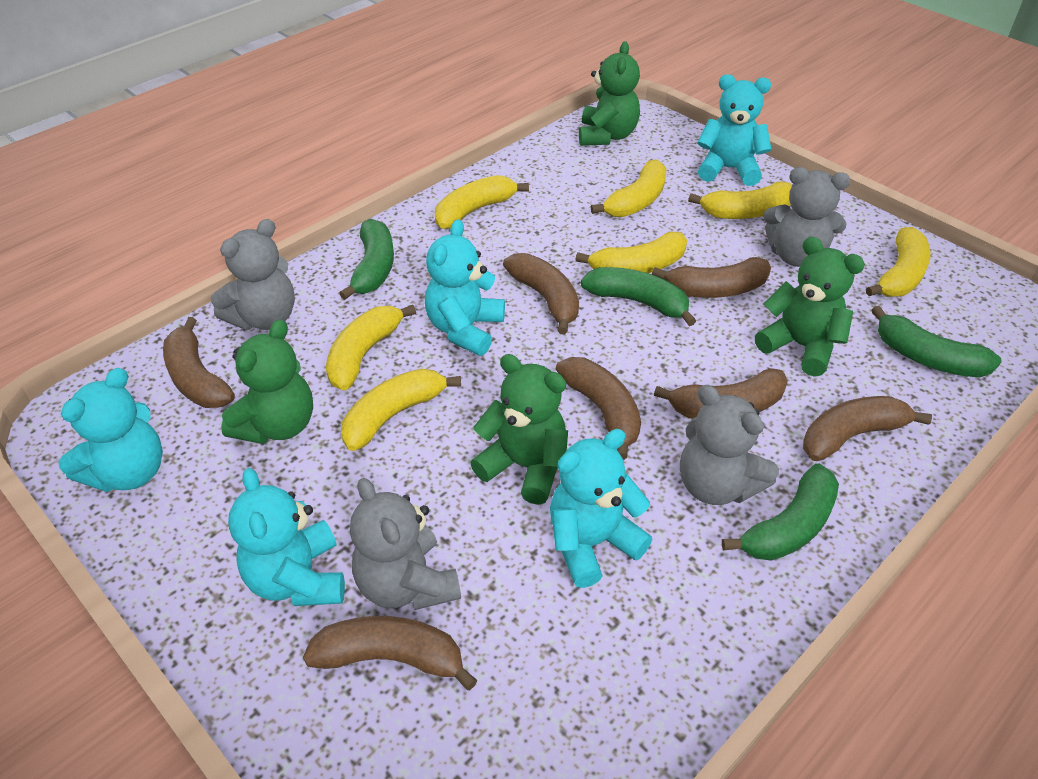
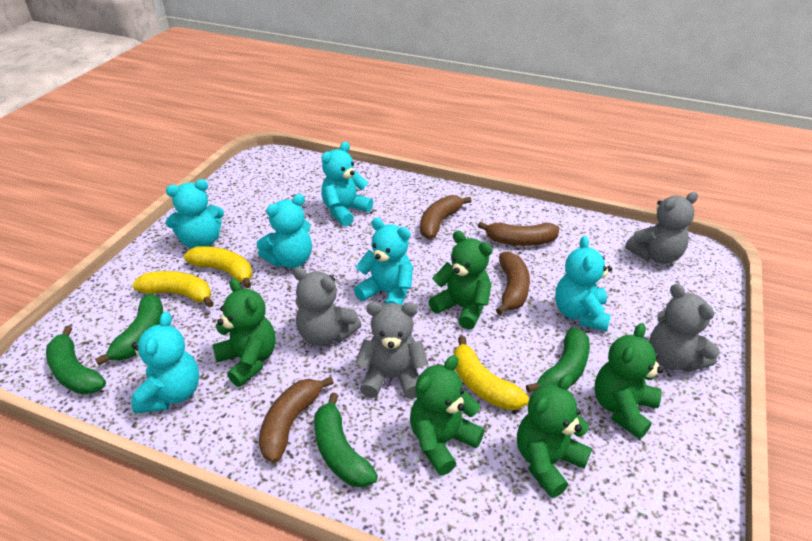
brown banana: [163,317,235,408] [303,616,477,690] [503,253,579,335] [556,357,641,460] [652,257,771,298] [654,368,788,419] [803,396,932,461] = 7 -> [259,377,334,463] [420,195,472,239] [478,221,559,246] [496,251,530,315] = 4
green teddy bear: [221,319,313,444] [470,354,568,505] [579,41,640,146] [755,237,865,377] = 4 -> [212,278,276,387] [410,355,485,475] [428,231,493,330] [517,374,592,498] [594,323,663,439] = 5
turquoise teddy bear: [59,368,163,492] [228,468,345,606] [425,219,505,356] [550,429,652,588] [697,74,771,186] = 5 -> [131,312,199,414] [166,179,224,248] [257,194,312,268] [321,142,373,226] [354,218,413,305] [555,236,612,332] = 6
yellow banana: [326,305,416,391] [341,369,461,451] [435,175,529,229] [575,231,687,273] [591,159,667,217] [688,182,792,219] [866,227,930,297] = 7 -> [132,271,214,307] [184,246,252,288] [454,336,529,410] = 3

